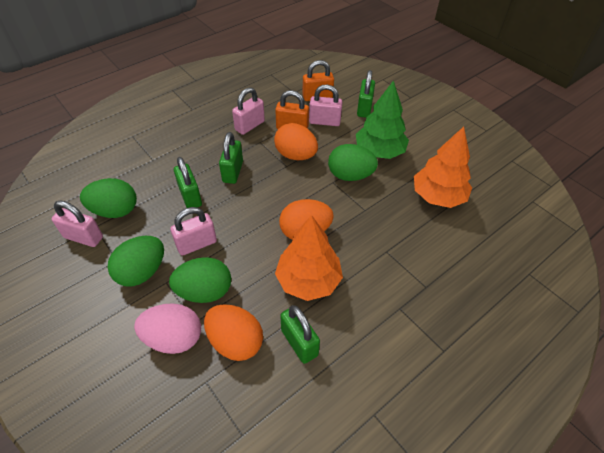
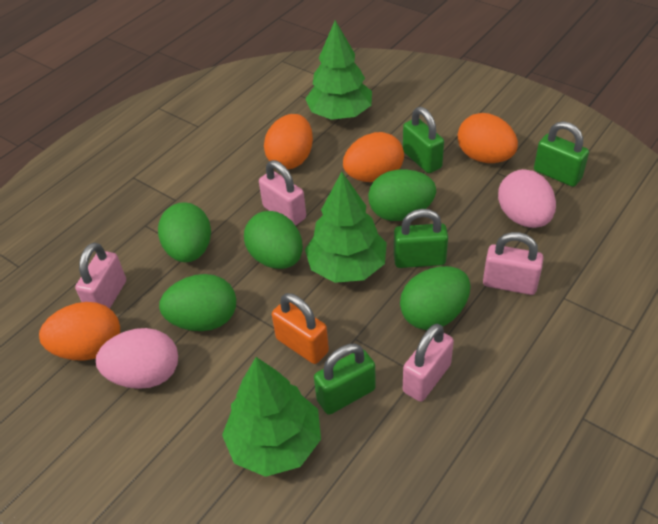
green egg: [80,178,137,218] [107,236,164,287] [169,257,231,303] [328,144,378,181] = 4 -> [158,202,211,262] [159,274,236,331] [244,211,303,269] [368,169,436,221] [400,266,470,330] = 5
green tree: [356,80,409,159] = 1 -> [222,357,321,477] [305,20,372,120] [305,172,387,283] = 3
orange egg: [204,304,263,361] [274,123,318,160] [279,199,334,240] = 3 -> [39,302,120,361] [264,114,313,169] [343,132,404,182] [458,113,518,163] = 4
orange padlock: [275,90,309,129] [303,60,334,101] = 2 -> [272,293,329,364] = 1
orange tree: [275,215,343,301] [414,127,472,208] = 2 -> none = 0
pink egg: [134,303,201,354] = 1 -> [96,328,178,389] [498,169,556,228] = 2

